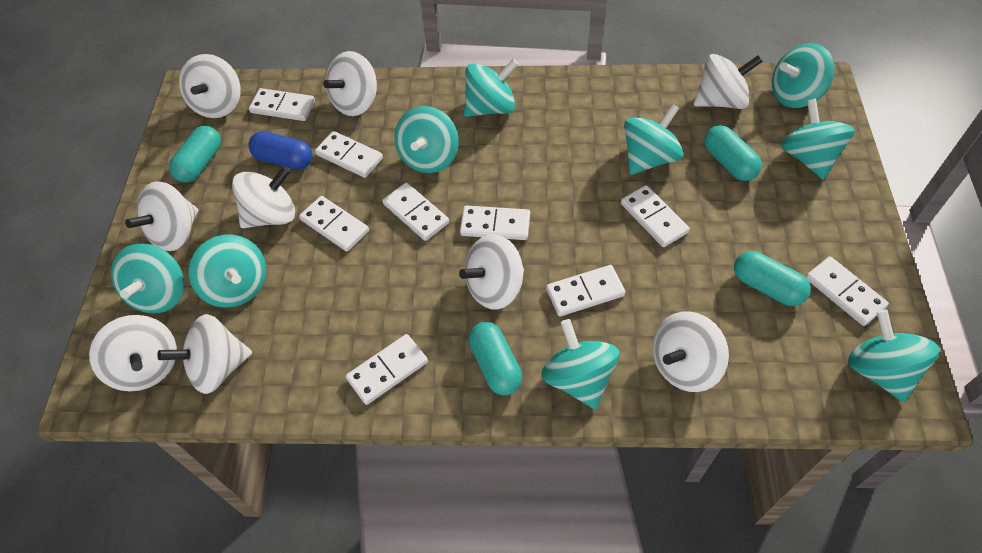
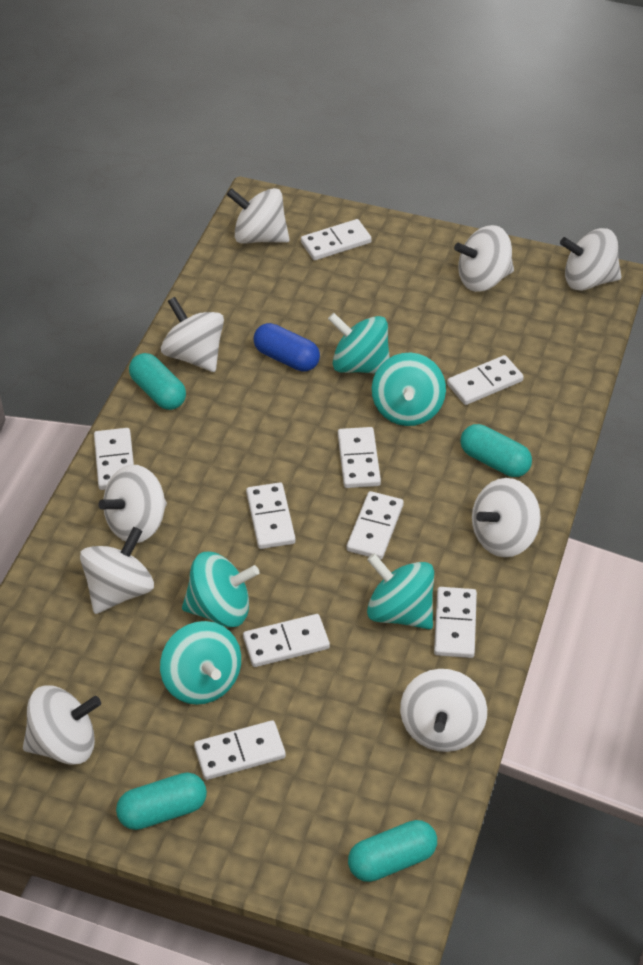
turquoise spinning top: [111,244,184,313] [189,235,266,308] [394,106,459,173] [464,59,518,117] [541,319,620,409] [624,104,683,175] [772,43,835,108] [781,99,855,180] [848,309,940,402] = 9 -> [160,621,241,705] [182,552,259,627] [328,313,390,374] [367,553,434,629] [372,352,446,426] = 5

